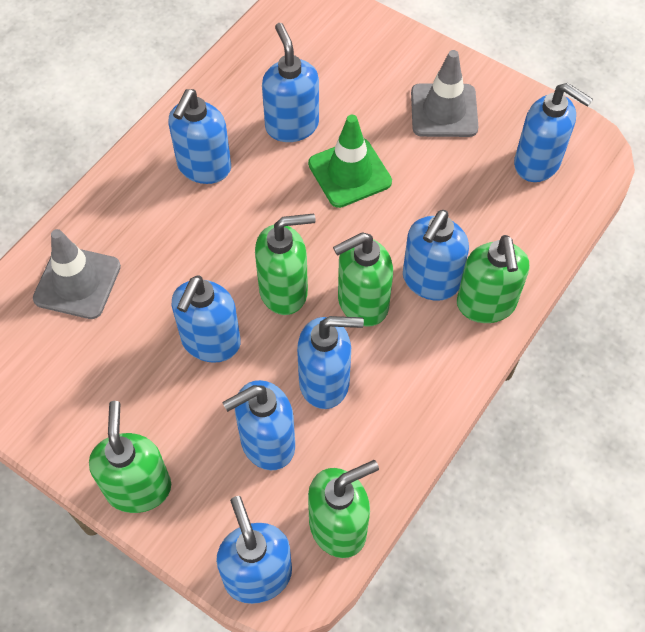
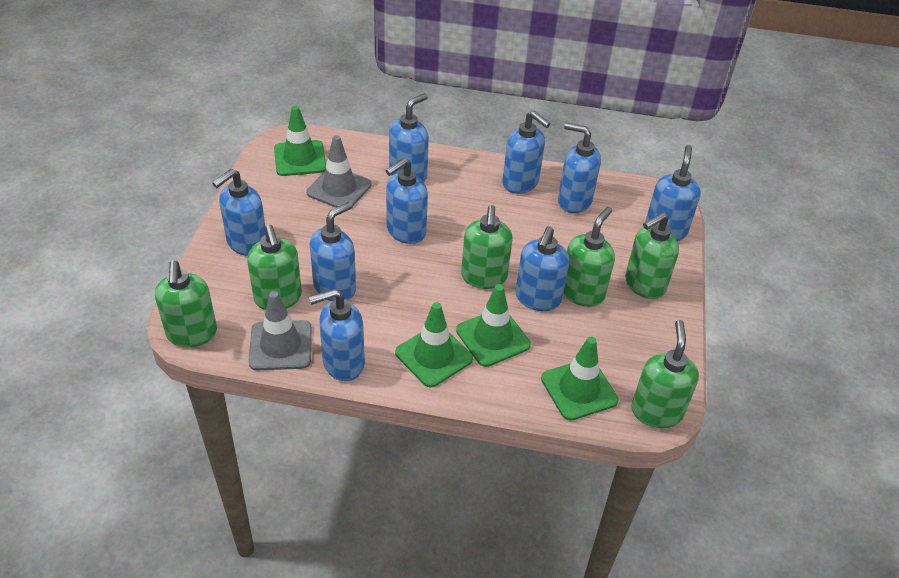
blue soap dispenser: [168,89,231,184] [172,275,241,363] [216,496,292,604] [222,380,295,470] [262,23,319,142] [297,316,364,409] [403,210,469,301] [514,83,593,182] = 8 -> [212,169,266,256] [309,288,365,381] [310,202,356,301] [386,158,428,244] [389,93,429,182] [502,111,551,194] [516,226,570,311] [558,123,601,213] [645,145,701,241] = 9
green soap dispenser: [89,401,171,513] [255,214,315,315] [308,460,379,558] [333,232,393,327] [457,235,529,323] = 5 -> [155,261,217,347] [247,225,302,310] [461,205,513,289] [563,207,615,307] [625,212,679,299] [631,320,699,428] = 6
green traffic cone: [308,115,392,208] = 1 -> [274,105,326,176] [395,302,473,387] [456,284,531,367] [541,337,619,421] = 4

